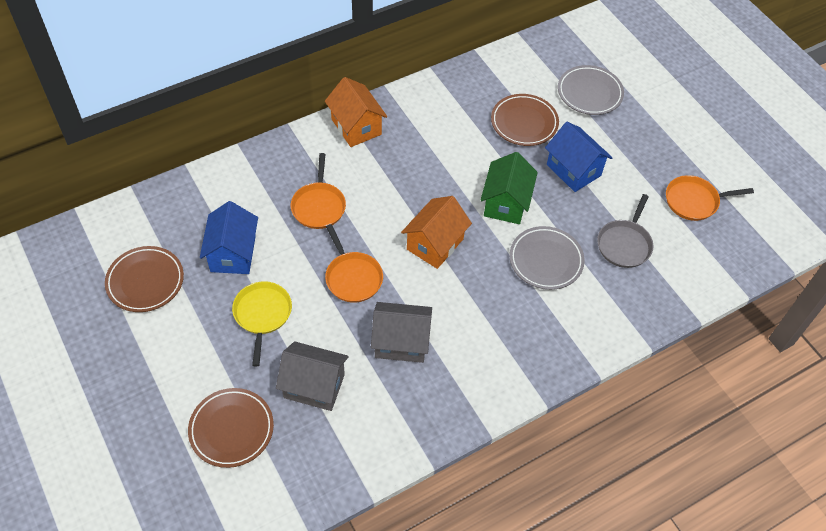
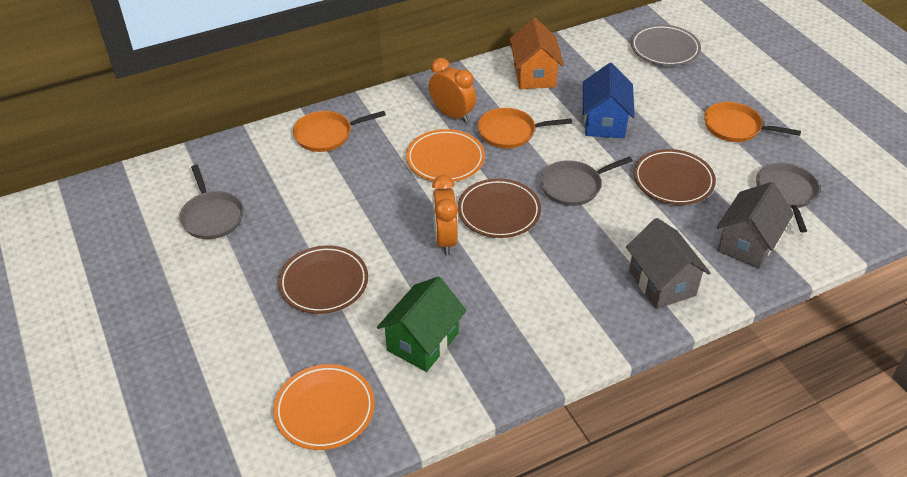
blue house: [200,201,258,274] [545,122,613,192] = 2 -> [583,63,635,138] = 1
grey pan: [597,194,653,268] = 1 -> [179,165,244,239] [540,157,632,206] [756,163,820,232] = 3
grey plate: [509,226,585,290] [558,65,624,115] = 2 -> [631,24,701,66] = 1
orange clock: none = 0 -> [429,58,476,123] [432,175,458,255] = 2
orange house: [325,77,388,147] [401,196,472,269] = 2 -> [510,18,564,89] = 1
orange plate: none = 0 -> [273,364,375,450] [406,129,485,182] = 2
yellow pan: [232,281,292,366] = 1 -> none = 0

